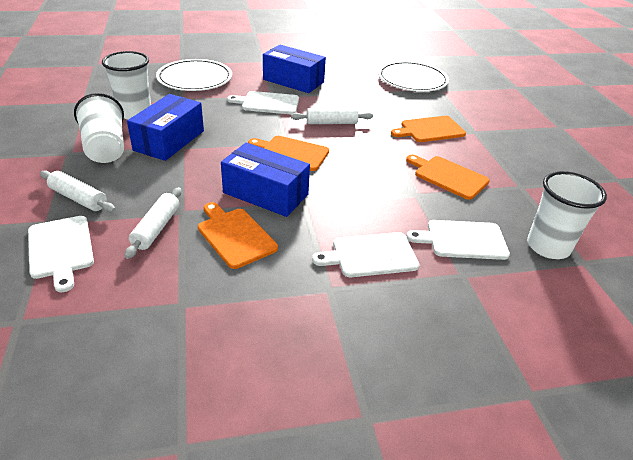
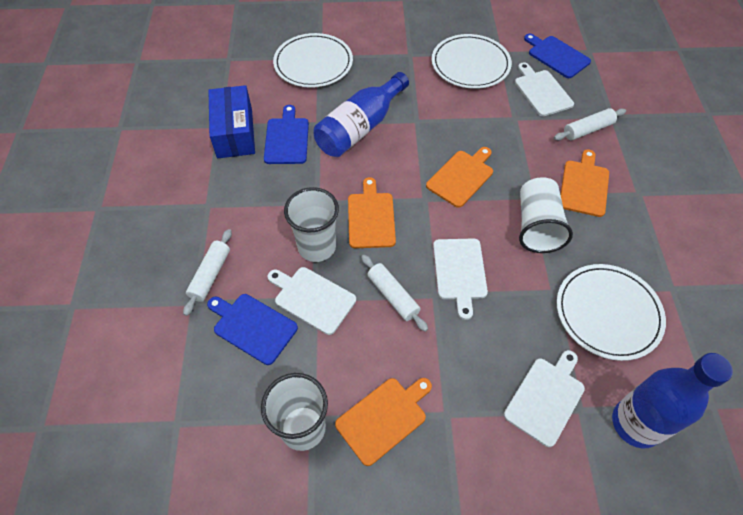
blue bottle: none = 0 -> [313,72,409,157] [612,353,733,448] = 2
blue box: [127,94,204,161] [221,142,310,217] [263,45,326,93] = 3 -> [208,85,255,158] = 1
blue cutting board: none = 0 -> [207,294,298,365] [264,105,309,164] [524,34,591,78] = 3
white plate: [156,59,232,91] [378,61,449,92] = 2 -> [273,33,353,88] [432,34,512,89] [557,264,666,361] = 3

